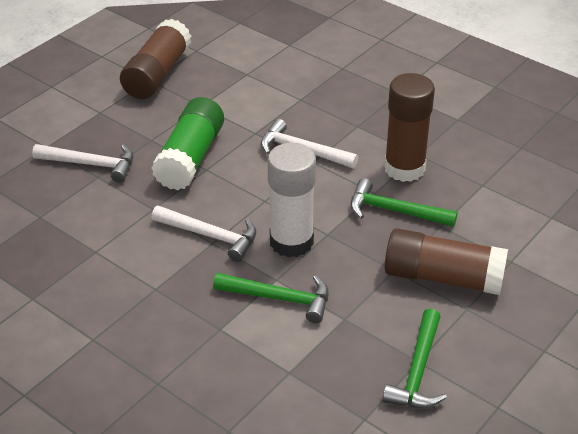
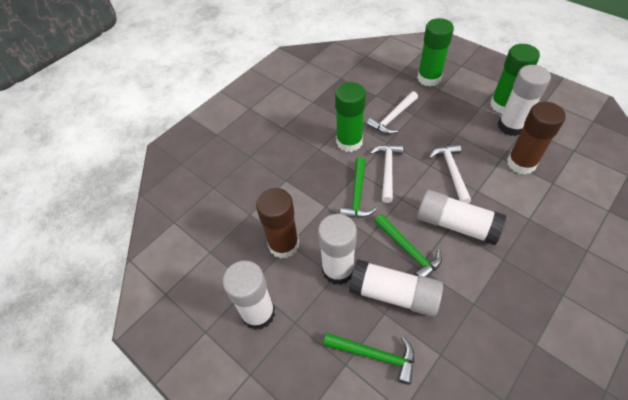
brown glue stick: [120,19,191,99] [384,73,435,182] [384,228,508,295] = 3 -> [256,188,299,259] [507,102,566,175] = 2
green glue stick: [152,97,224,190] = 1 -> [335,82,366,152] [417,18,454,86] [490,44,540,114] = 3
white glue stick: [268,143,316,257] = 1 -> [223,260,275,330] [318,214,357,285] [349,259,443,317] [417,190,506,245] [498,65,551,136] = 5

